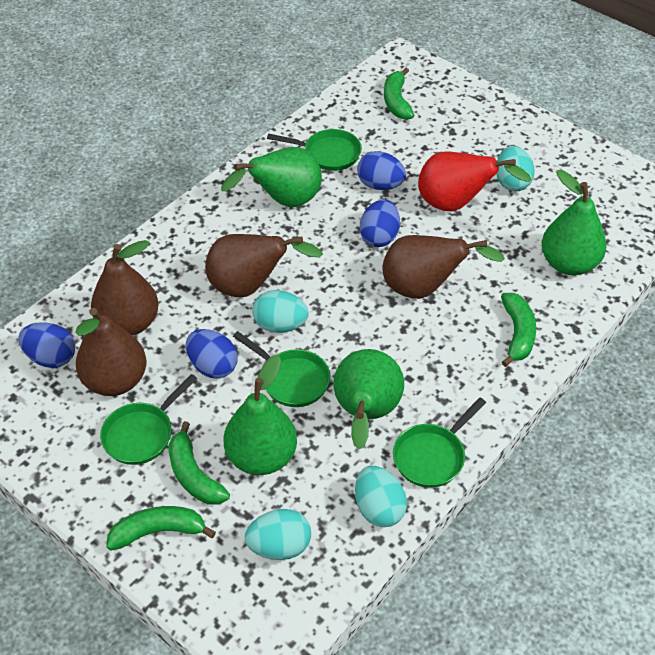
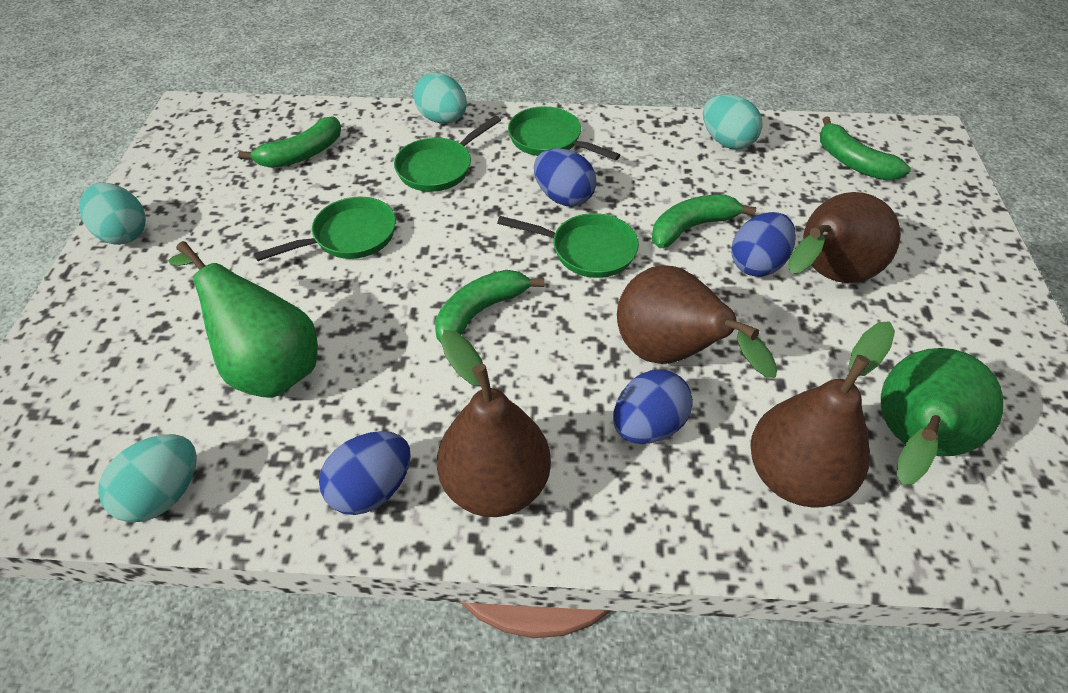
green pear: [221,147,322,207] [224,355,297,475] [334,349,404,449] [542,170,606,275] = 4 -> [168,241,318,398] [881,348,1004,485] = 2
red pear: [418,152,532,211] = 1 -> none = 0

